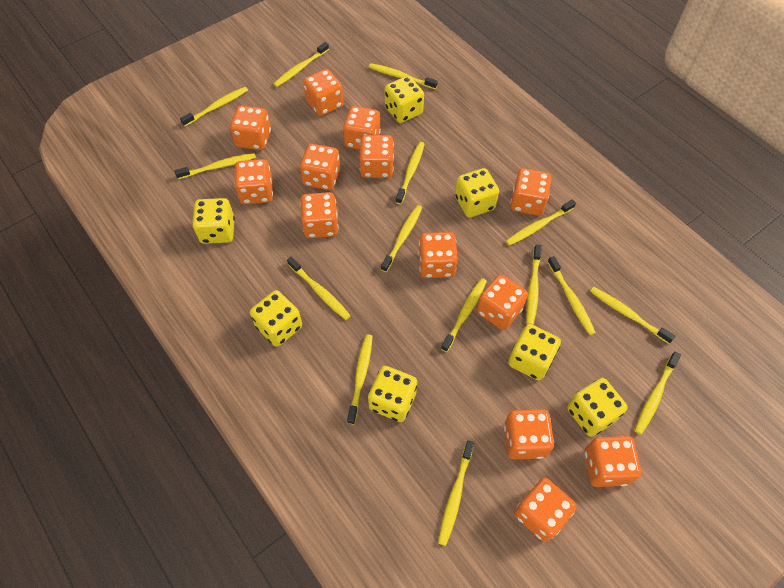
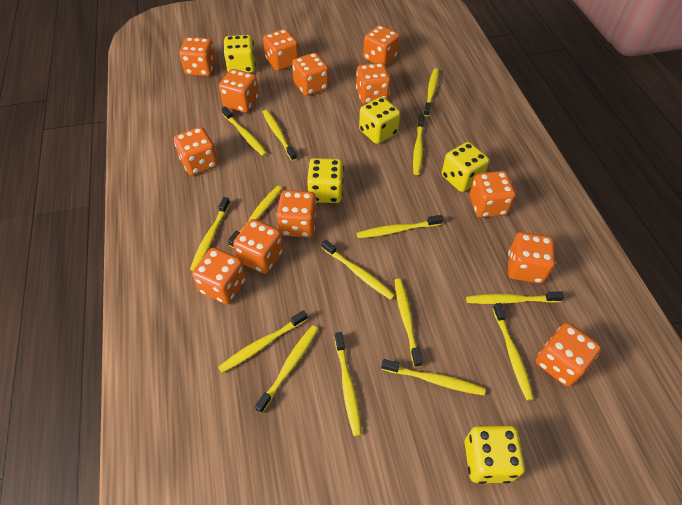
yellow dice: [192,198,235,244] [250,290,302,347] [368,366,417,422] [385,76,424,123] [455,168,499,217] [508,324,561,380] [567,378,628,437] = 7 -> [224,35,255,73] [307,158,344,203] [359,97,400,144] [442,142,489,192] [465,426,525,484] = 5

